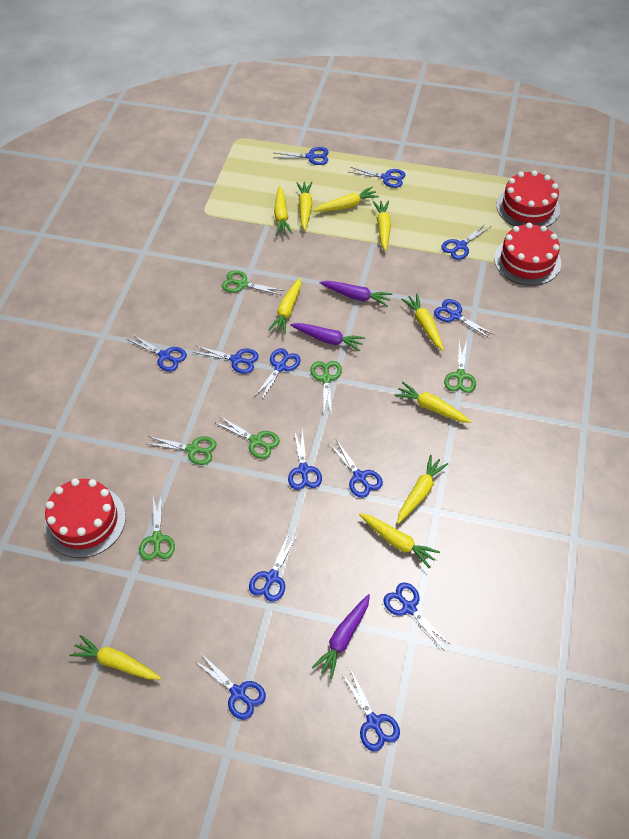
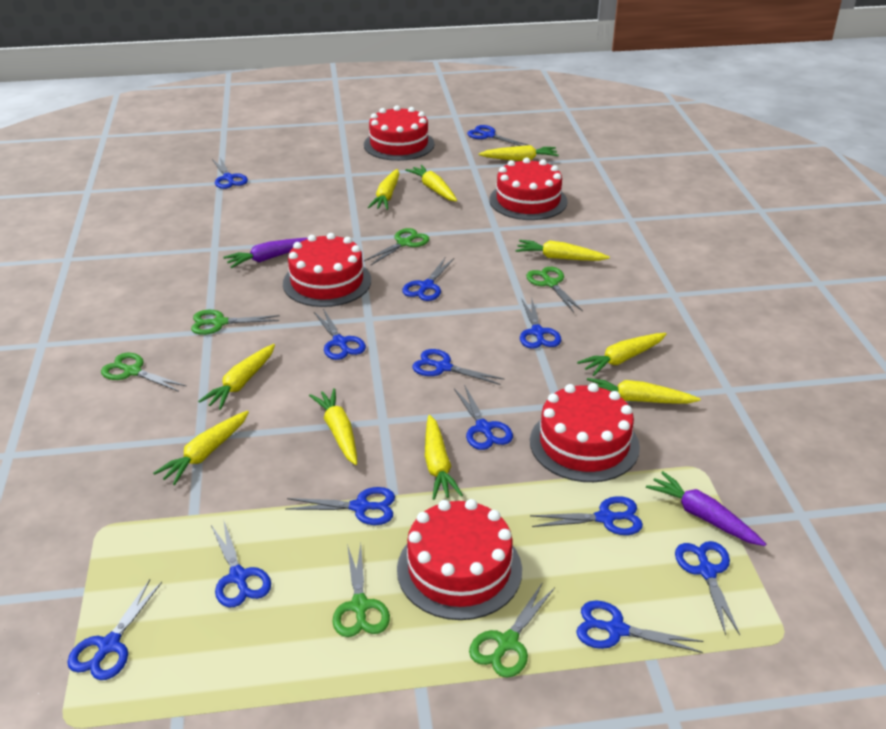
purple carrot: [290,323,365,351] [312,594,370,679] [320,281,392,307] = 3 -> [224,238,308,268] [646,471,766,546] = 2
red cake: [44,478,126,558] [494,223,561,286] [496,170,560,227] = 3 -> [283,233,371,307] [364,106,435,161] [397,499,522,620] [489,158,568,220] [530,383,640,482] = 5

